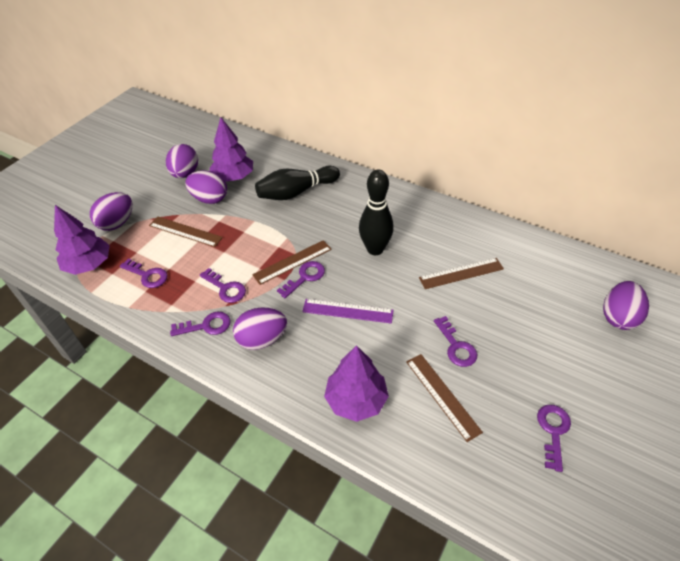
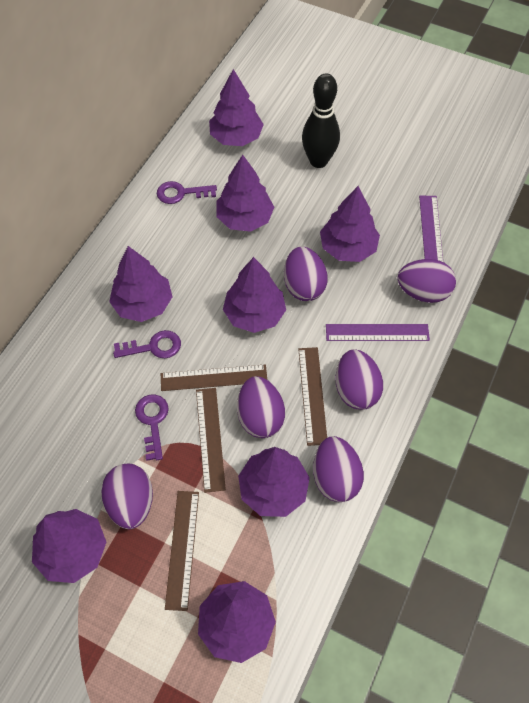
black bowling pin: [255,166,340,200] [359,169,394,255] = 2 -> [302,73,340,168] = 1
purple egg: [90,192,132,231] [166,144,198,178] [185,170,227,204] [233,308,287,350] [603,281,649,330] = 5 -> [102,464,153,529] [237,376,285,438] [284,247,328,301] [313,436,364,502] [336,349,383,410] [398,259,456,303] = 6
purple key: [120,258,168,288] [170,312,230,336] [200,268,246,303] [277,261,325,298] [434,316,477,367] [537,405,571,472] = 6 -> [113,330,181,358] [135,395,169,461] [157,181,217,204] = 3
purple ruler: [302,299,394,324] = 1 -> [326,324,430,341] [419,195,443,262] = 2
purple tree: [54,205,110,275] [209,118,253,182] [324,345,389,422] = 3 -> [32,509,106,583] [109,246,172,322] [198,581,276,663] [209,69,264,146] [216,155,274,232] [223,257,286,333] [238,447,310,517] [320,186,380,262] = 8

